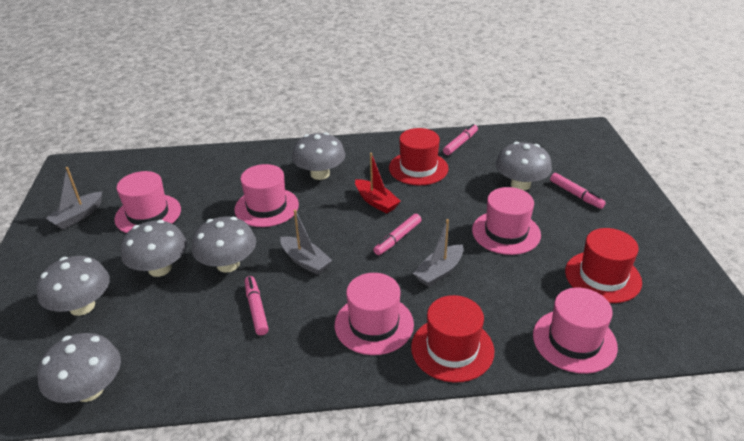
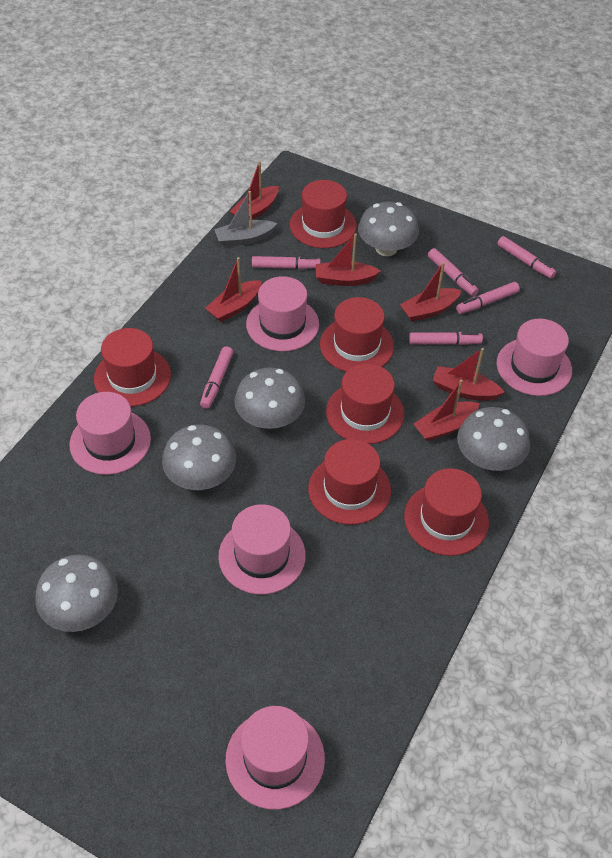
grey boat: [45,167,102,229] [280,210,332,275] [413,219,464,287] = 3 -> [214,191,277,247] = 1
grey mushroom: [36,256,110,316] [37,333,121,403] [121,220,187,277] [192,217,256,272] [292,132,345,180] [496,142,552,191] = 6 -> [35,555,118,632] [162,425,236,490] [234,367,305,429] [358,202,419,256] [457,407,530,471] = 5
pink marker: [245,276,268,335] [373,214,422,255] [443,124,478,155] [550,173,606,209] = 4 -> [200,346,233,409] [252,256,321,269] [409,332,483,345] [428,248,479,296] [456,282,520,314] [497,236,556,279] = 6
red boat: [355,153,401,213] = 1 -> [205,257,262,322] [230,161,279,220] [316,233,381,286] [400,262,462,322] [414,380,479,441] [433,348,505,401] = 6
red hat: [389,128,448,185] [411,295,494,382] [565,228,642,303] = 3 -> [94,328,171,407] [290,180,357,248] [308,439,391,525] [320,297,394,372] [326,364,404,444] [404,468,489,556] = 6

